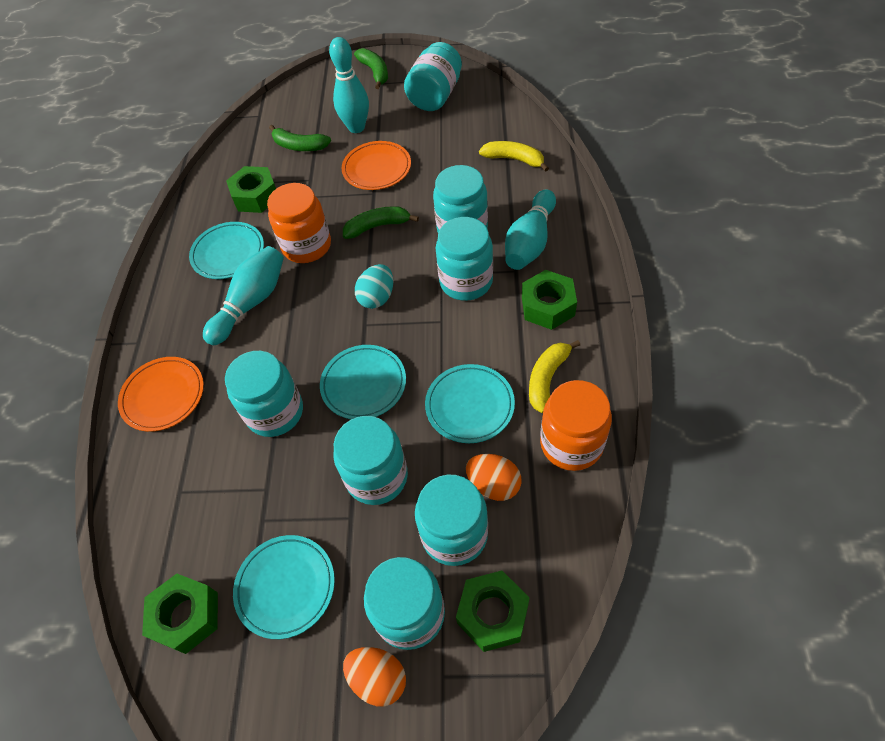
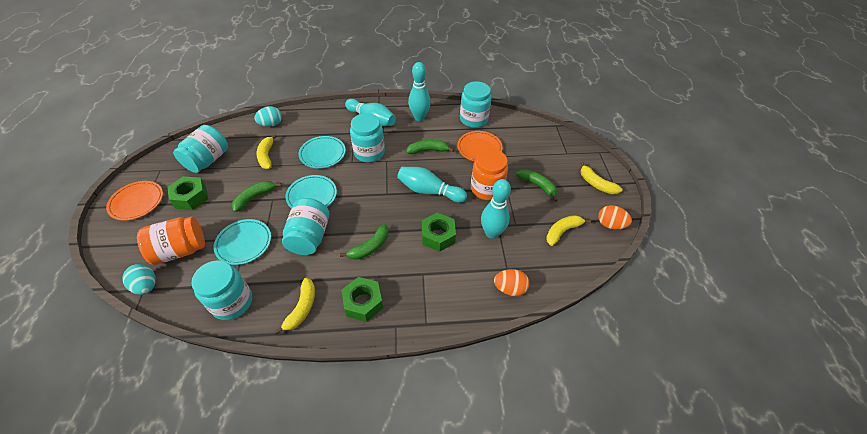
green banana: [269,125,331,151] [343,206,419,239] [354,48,388,89] = 3 -> [232,181,281,212] [340,224,389,260] [406,140,454,154] [516,169,558,202] = 4
green nut: [142,574,218,654] [226,166,276,213] [456,571,529,652] [522,270,577,330] = 4 -> [168,176,208,210] [341,277,383,322] [422,212,456,252] = 3
turquoise bowling pin: [203,246,284,345] [329,37,369,133] [505,190,556,270] = 3 -> [345,99,396,126] [397,167,467,203] [408,62,431,121] [481,179,511,239] = 4
turquoise egg: [355,264,393,309] = 1 -> [123,264,156,295] [254,106,282,127] = 2
turquoise jar: [225,351,303,437] [333,416,408,505] [364,557,445,650] [404,42,462,111] [415,475,488,566] [433,165,488,233] [435,217,493,301] = 7 -> [173,125,228,173] [191,261,252,320] [282,198,329,255] [350,113,385,162] [460,82,491,128] = 5
turquoise plate: [189,222,264,279] [233,535,335,639] [320,345,406,419] [425,364,515,443] = 4 -> [214,219,271,265] [285,175,337,209] [299,136,346,168] = 3
yellow banana: [479,141,549,172] [529,340,580,413] = 2 -> [257,134,277,169] [275,278,315,334] [546,215,591,246] [581,162,623,194] = 4

